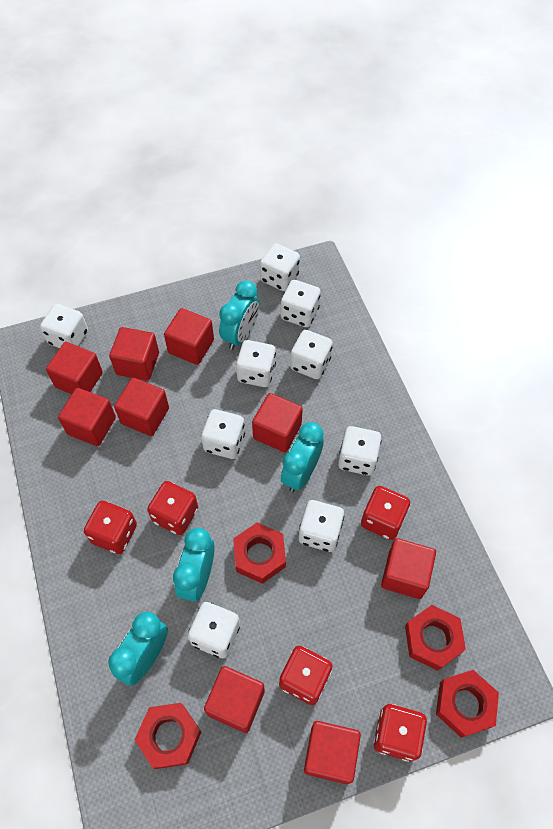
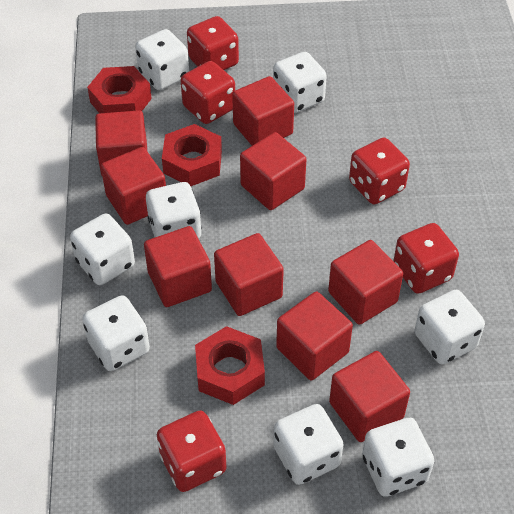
red nut: [134,703,201,769] [233,523,286,584] [405,605,466,671] [436,670,499,738] = 4 -> [87,66,152,113] [162,124,222,186] [195,326,265,405] = 3
turquoise clock: [108,612,168,686] [173,528,215,602] [219,280,260,350] [281,422,324,492] = 4 -> none = 0
white dice: [40,304,88,348] [188,602,240,658] [201,409,245,459] [236,340,276,387] [260,243,300,291] [281,280,321,327] [290,330,333,379] [299,500,344,552] [338,426,382,475] = 9 -> [70,213,135,285] [82,295,150,371] [135,29,189,90] [146,182,202,239] [273,52,327,113] [274,404,344,485] [362,418,434,497] [415,290,485,365] = 8

